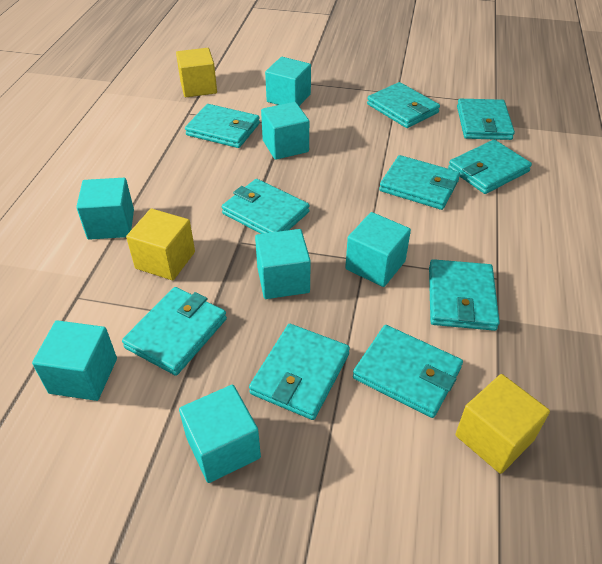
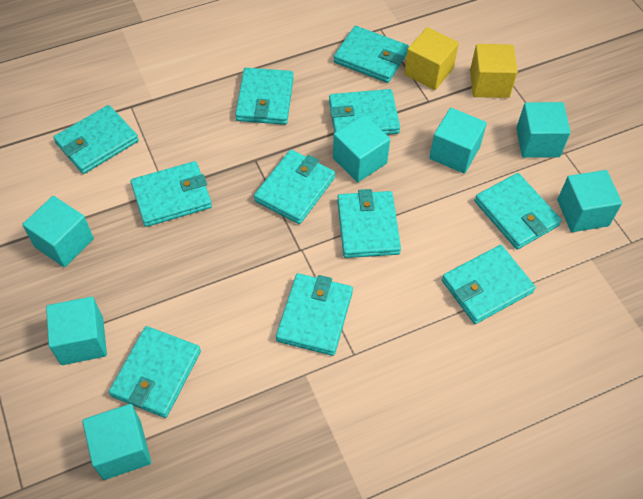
turquoise wallet: [122,287,227,376] [185,104,260,148] [222,179,310,234] [249,324,350,420] [353,325,463,418] [367,82,440,128] [379,155,460,210] [429,259,500,331] [448,140,532,194] [457,99,515,140] = 10 -> [53,105,139,174] [109,326,201,418] [131,161,212,227] [235,68,294,125] [254,150,335,224] [276,273,353,356] [329,89,400,135] [334,26,409,83] [337,189,401,258] [442,245,536,324] [475,173,562,250] = 11
yellow cube: [126,209,195,280] [176,48,217,97] [455,374,550,474] = 3 -> [404,27,459,90] [470,44,518,98] = 2

